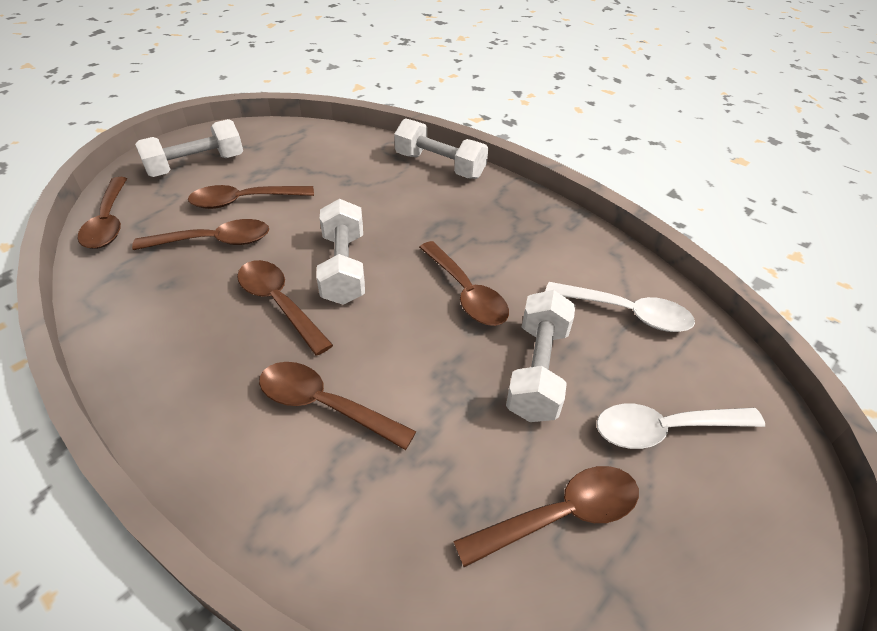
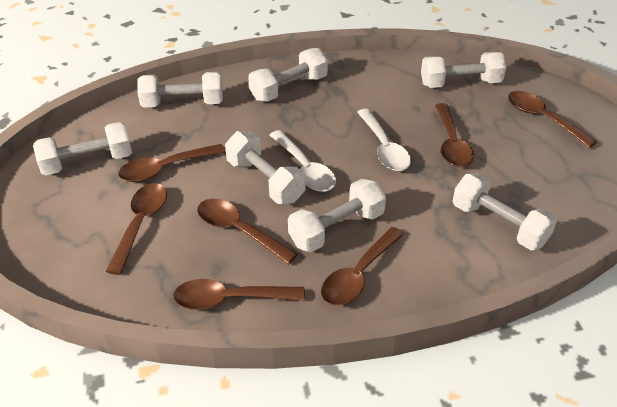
white dumbbell: [135,119,243,177] [316,199,365,305] [394,118,488,179] [506,290,575,422] = 4 -> [33,122,132,175] [137,72,223,108] [225,131,306,204] [248,48,328,102] [288,179,386,252] [421,52,506,88] [453,173,557,250] = 7

